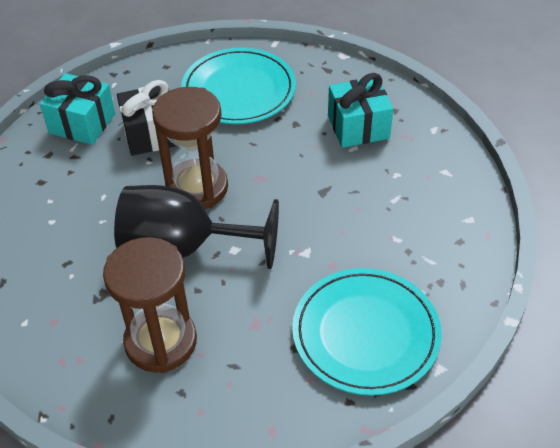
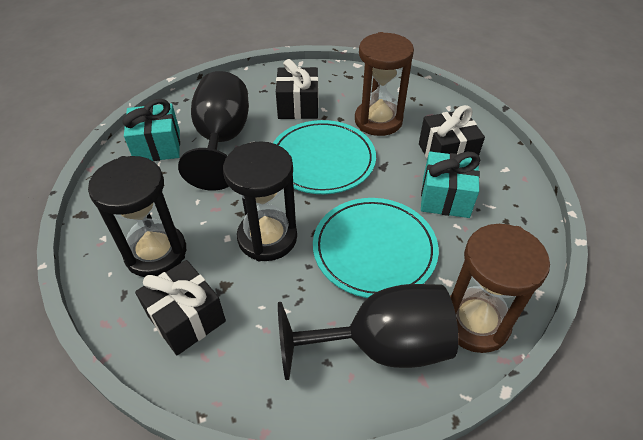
black gift: [117,80,176,156] = 1 -> [135,260,226,355] [276,59,318,119] [419,105,485,159] = 3
black goblet: [114,185,279,269] = 1 -> [178,71,249,191] [278,284,459,380] = 2
black hourglass: none = 0 -> [88,156,186,277] [223,141,297,261] = 2

